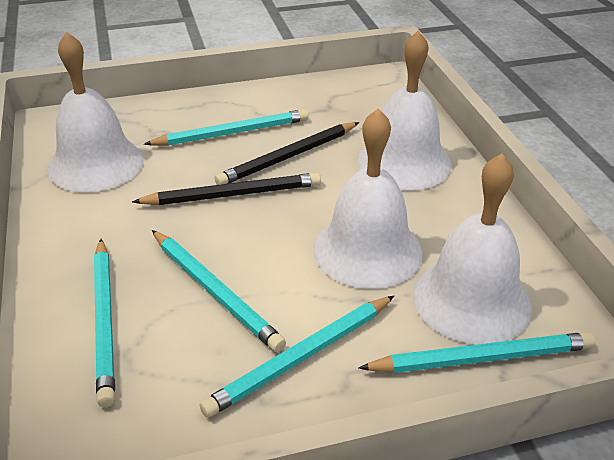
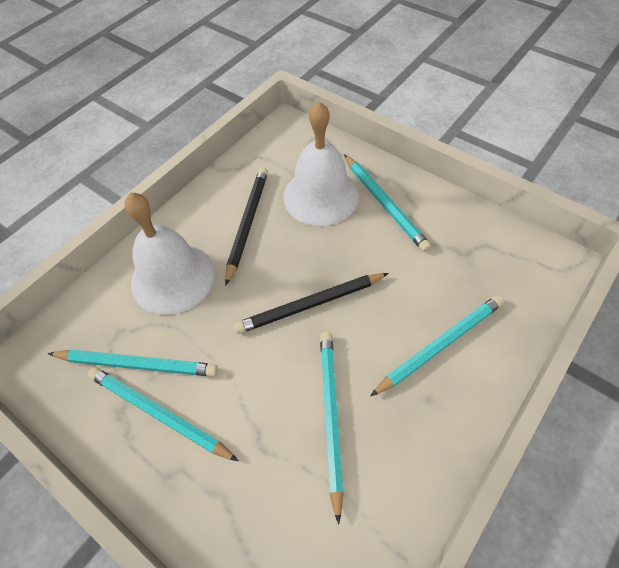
white bell: [47,32,144,192] [313,108,423,289] [358,30,452,190] [412,153,532,345] = 4 -> [125,192,215,315] [283,101,359,226] = 2

